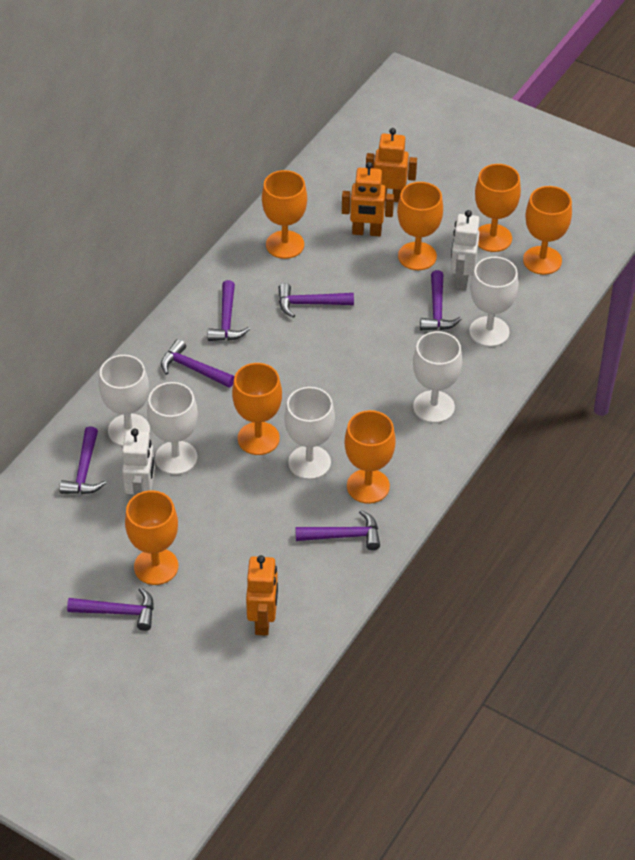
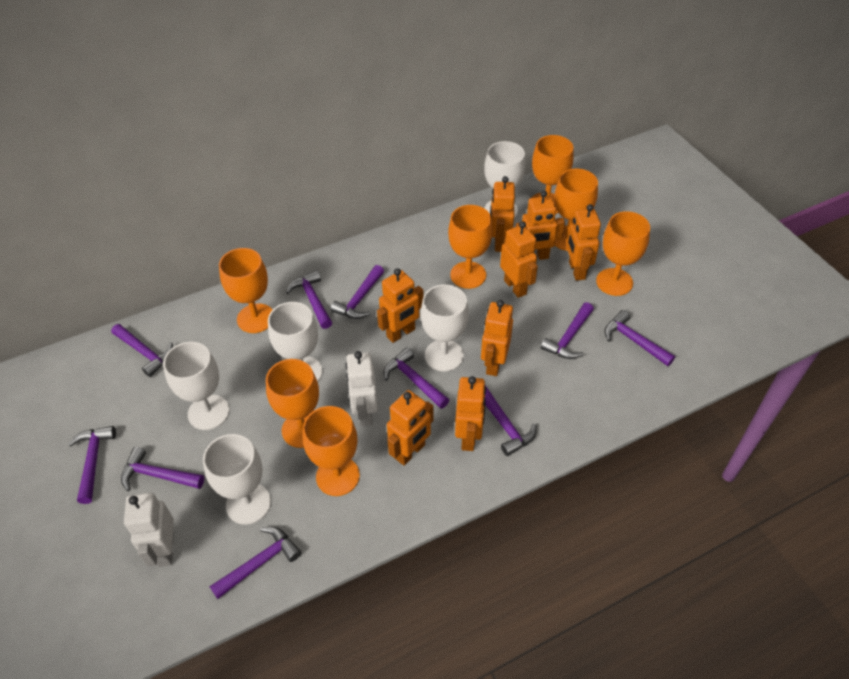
orange robot: [246,555,278,636] [342,162,394,236] [366,128,417,202] = 3 -> [377,268,424,343] [387,390,434,466] [455,376,486,451] [481,300,513,376] [490,176,515,252] [500,221,538,298] [516,191,565,260] [566,204,601,281] = 8
purple hammer: [59,426,106,494] [67,587,154,631] [161,339,235,388] [207,280,250,341] [278,283,354,318] [295,510,380,550] [420,270,462,330] = 7 -> [68,426,116,504] [111,324,173,377] [121,447,204,491] [210,527,301,599] [286,270,332,329] [330,265,384,319] [384,348,449,409] [485,385,537,456] [541,302,594,359] [604,310,675,366] = 10

